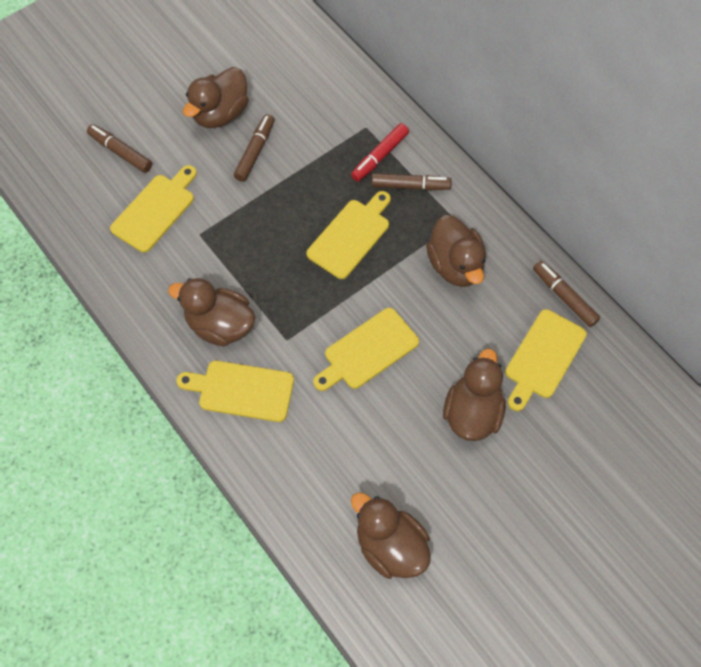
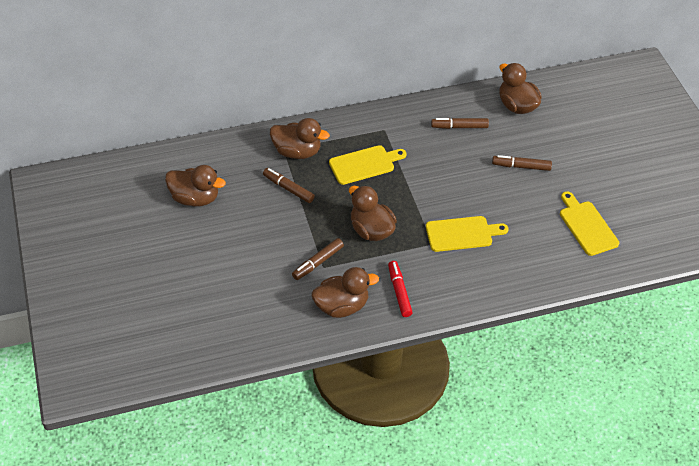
yellow cutting board: [110,165,197,253] [176,361,294,422] [306,191,391,279] [313,308,419,391] [505,309,587,411] = 5 -> [329,145,407,185] [426,216,508,252] [560,191,619,256] = 3

